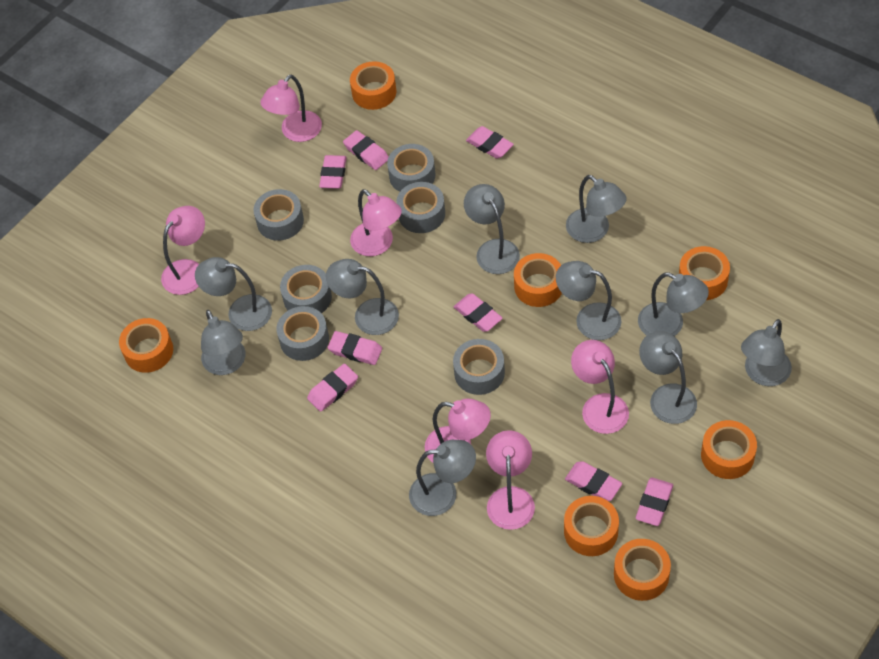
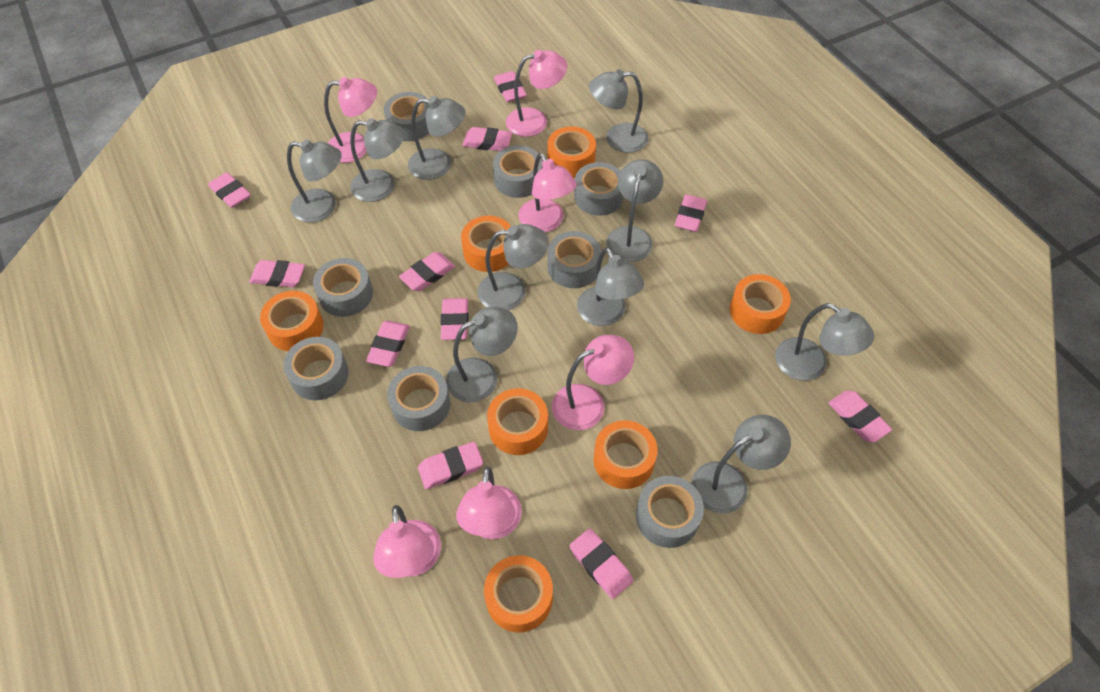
grey tape: [254,189,304,241] [277,306,329,361] [280,265,332,313] [387,144,435,192] [396,182,445,233] [453,339,505,395] = 6 -> [283,337,348,400] [313,258,373,317] [384,92,429,141] [387,366,450,431] [493,146,542,198] [548,231,601,288] [574,162,624,216] [636,476,704,548] = 8
pink eraser: [307,364,358,412] [319,155,347,189] [328,331,382,365] [343,130,389,170] [454,293,503,332] [466,126,514,159] [565,461,622,501] [636,477,673,526] = 8 -> [208,172,251,208] [249,260,305,287] [366,321,410,367] [399,252,455,291] [418,442,483,489] [440,298,469,340] [462,127,512,151] [494,71,527,102] [570,528,633,599] [675,194,707,232] [828,391,892,443] = 11

